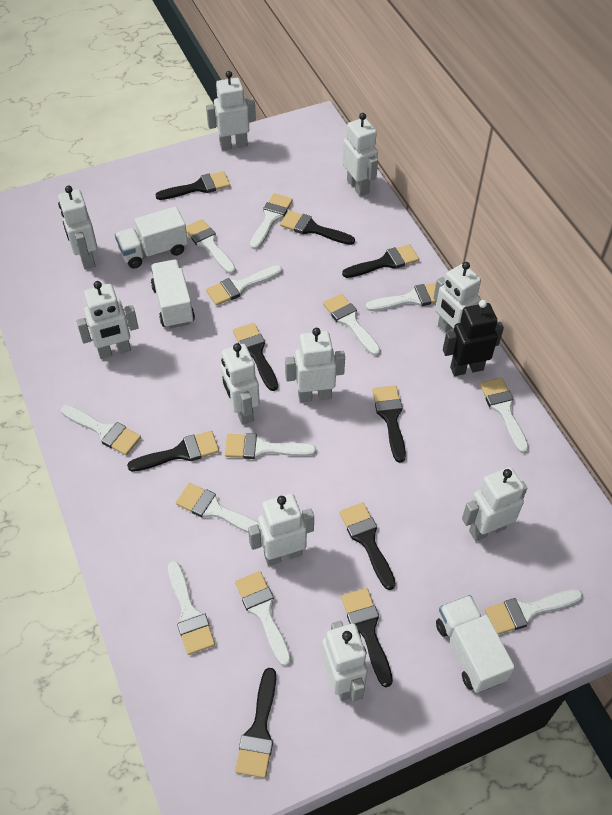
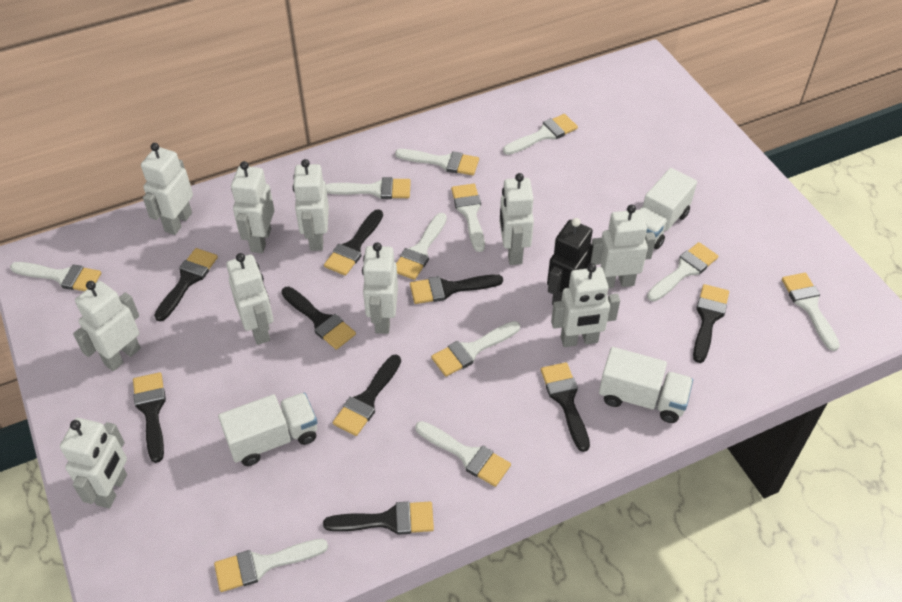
white brush: [61,405,141,455] [168,561,215,655] [176,483,258,533] [186,219,236,274] [206,265,282,305] [225,433,316,459] [235,571,291,666] [250,193,293,249] [323,293,380,356] [366,283,437,311] [480,378,529,453] [485,589,583,634] = 12 -> [10,262,101,291] [214,539,328,592] [326,177,411,199] [395,149,479,175] [396,213,447,280] [415,421,511,487] [431,321,520,377] [451,184,485,252] [503,114,578,155] [647,242,718,302] [782,273,840,351] = 11

